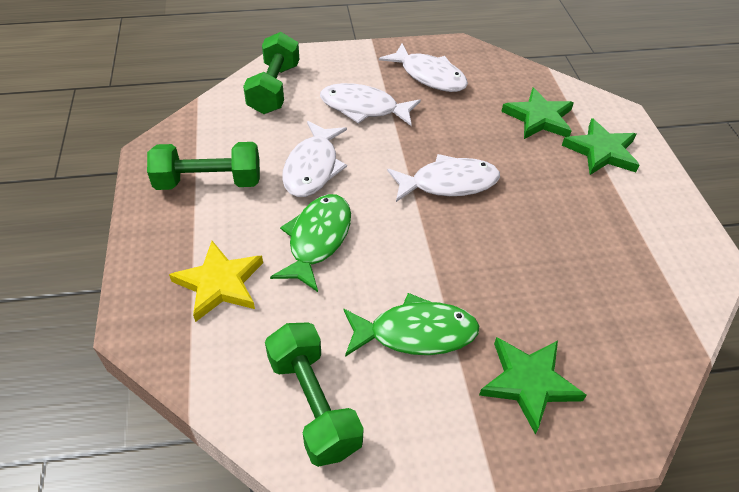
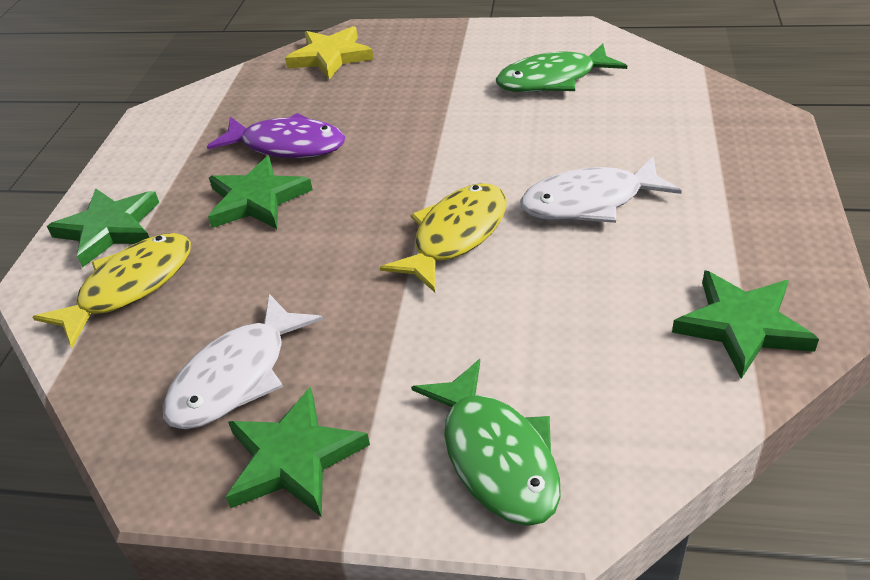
green dumbbell: [147,142,260,190] [243,32,299,114] [265,323,364,467] = 3 -> none = 0
green star: [479,337,587,434] [501,87,574,139] [562,118,639,175] = 3 -> [47,188,159,267] [208,156,313,229] [226,387,370,517] [672,270,819,379] = 4
purple fish: none = 0 -> [207,113,345,158] = 1
white fish: [282,121,347,197] [320,83,421,126] [379,43,468,92] [387,154,500,202] = 4 -> [163,294,323,429] [520,157,682,223] = 2
yellow fish: none = 0 -> [33,233,191,348] [380,183,507,292] = 2

